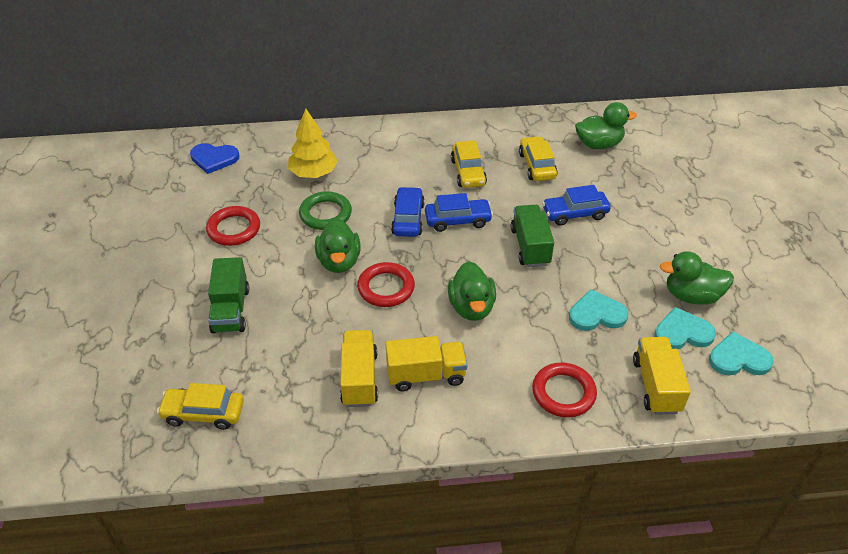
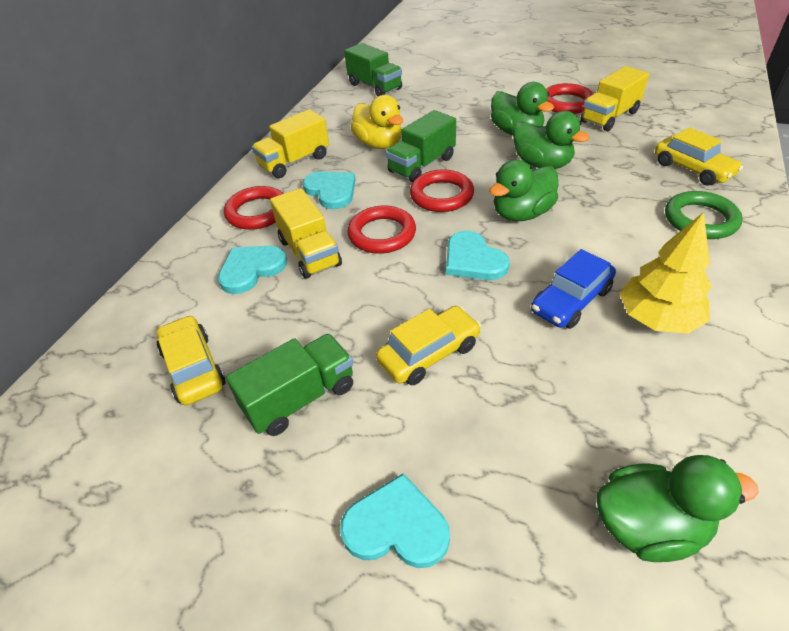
blue car: [391,187,425,237] [425,193,493,232] [542,185,611,226] = 3 -> [531,249,616,329] = 1
blue heart: [190,143,240,174] = 1 -> none = 0
green truck: [208,257,249,333] [511,205,554,267] = 2 -> [226,333,353,436] [344,43,402,96] [386,110,456,182] = 3
red ring: [206,206,260,246] [357,262,415,307] [532,362,597,418] = 3 -> [224,186,284,230] [347,206,416,254] [410,169,474,212] [546,83,593,114] = 4
turquoise heart: [569,289,629,331] [654,307,716,349] [709,331,774,376] = 3 -> [218,246,287,294] [303,171,355,209] [340,473,450,568] [446,231,510,280] = 4
yellow duck: none = 0 -> [351,95,403,149] = 1

